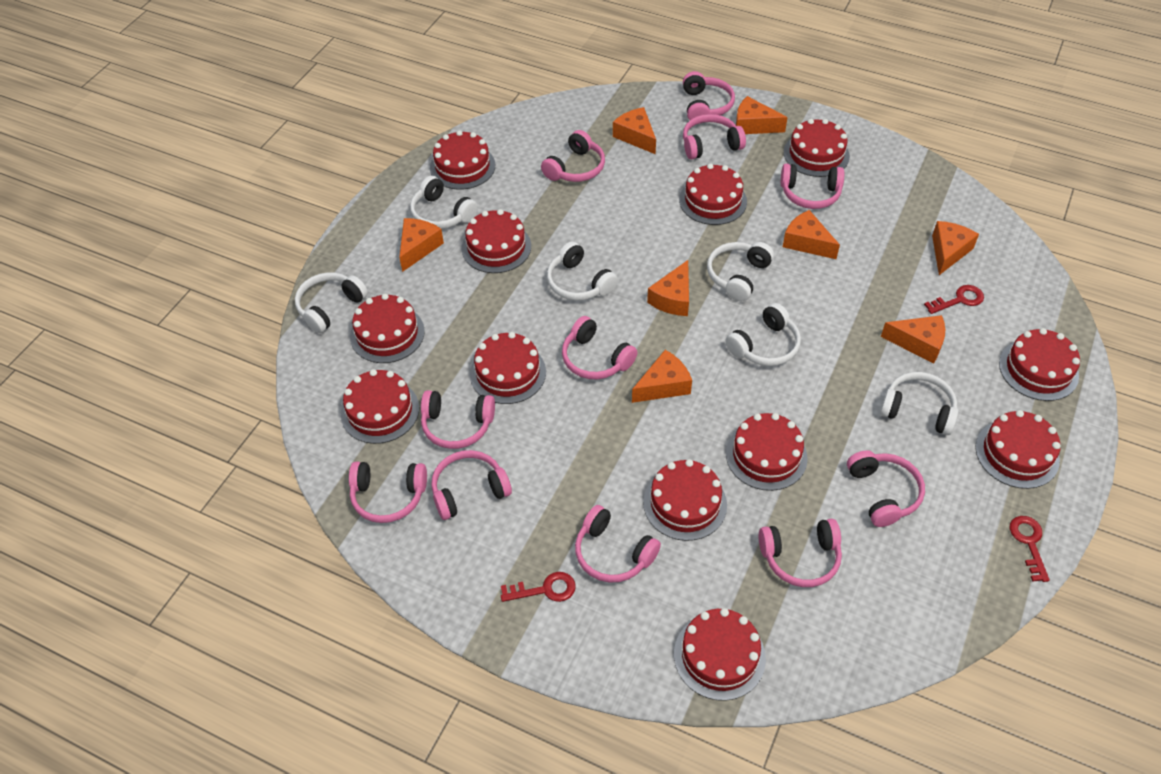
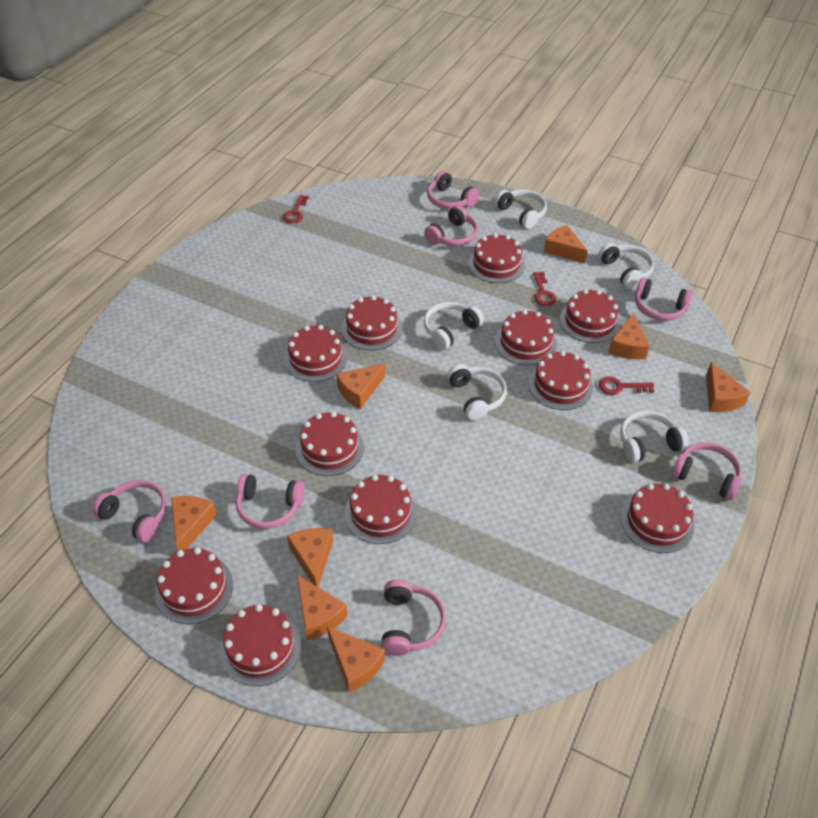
pink headphones: [349,462,427,523] [421,390,495,449] [431,450,512,520] [541,130,605,182] [562,316,637,379] [575,505,661,583] [683,71,735,120] [683,114,746,159] [759,519,842,587] [781,164,844,209] [847,450,925,527] = 11 -> [92,480,167,542] [236,474,305,529] [381,580,446,656] [424,205,478,246] [427,171,479,209] [635,277,693,321] [672,442,742,500] = 7
red cake: [341,369,419,444] [350,294,425,363] [430,130,495,190] [462,209,531,273] [470,332,546,404] [643,459,727,541] [674,608,766,701] [679,163,747,225] [726,413,808,491] [784,119,850,177] [975,410,1061,489] [999,328,1080,401] = 12 -> [155,547,233,624] [220,604,301,686] [284,325,347,382] [296,411,364,476] [341,295,402,350] [344,475,417,544] [468,233,525,283] [495,309,557,366] [529,351,593,410] [560,289,620,343] [621,483,694,553] = 11
white headphones: [295,273,368,333] [410,176,478,229] [547,242,618,301] [707,242,774,301] [725,303,801,366] [880,372,958,435] = 6 -> [424,302,484,350] [447,364,507,420] [494,189,547,229] [598,243,654,289] [620,411,689,463] = 5

